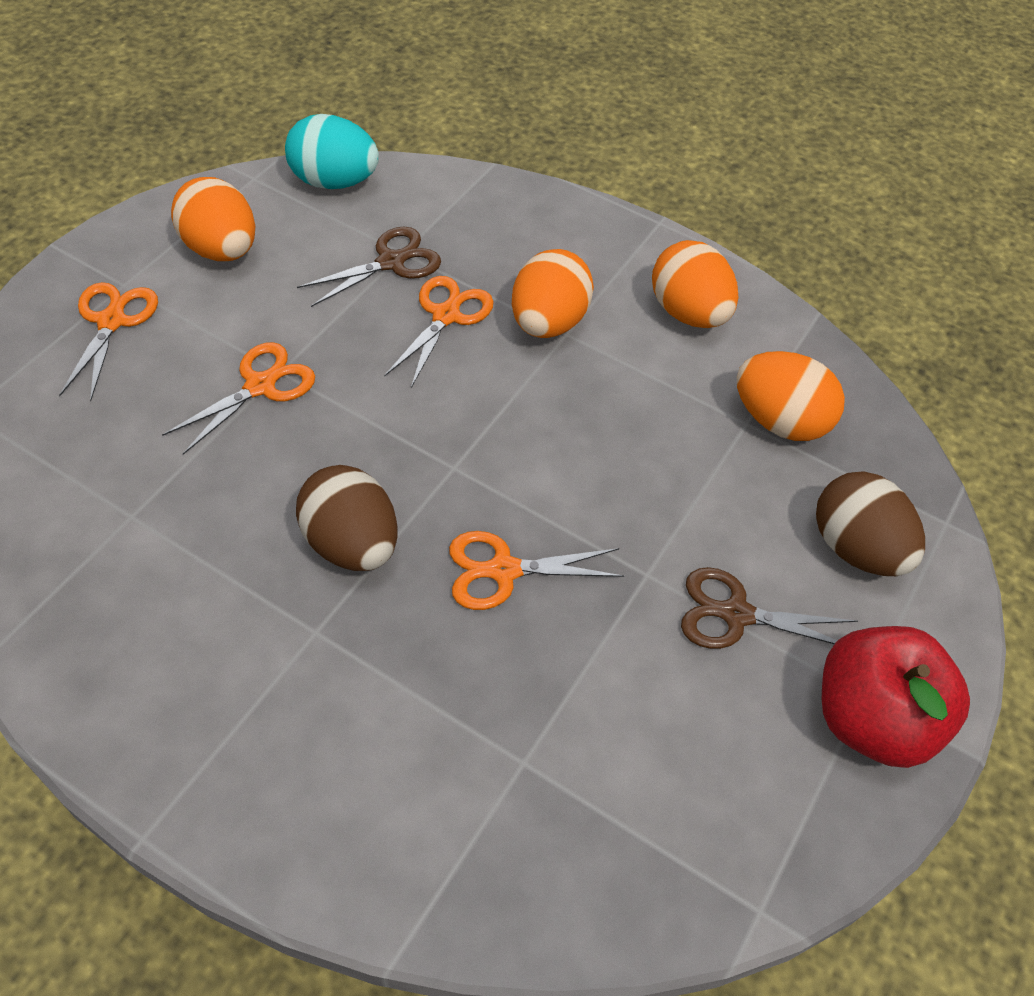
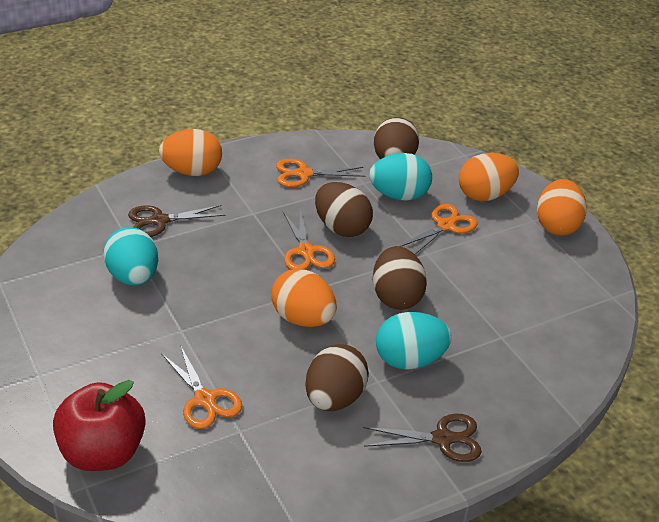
brown egg: [296,465,397,571] [816,471,925,576] = 2 -> [305,344,369,411] [315,182,373,237] [373,246,427,310] [374,117,419,159] = 4
turquoise egg: [285,114,379,189] = 1 -> [103,227,158,286] [369,153,432,201] [376,312,452,370] = 3

